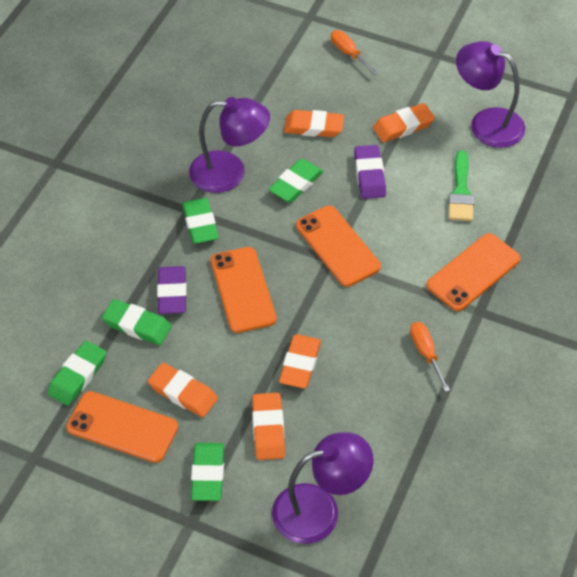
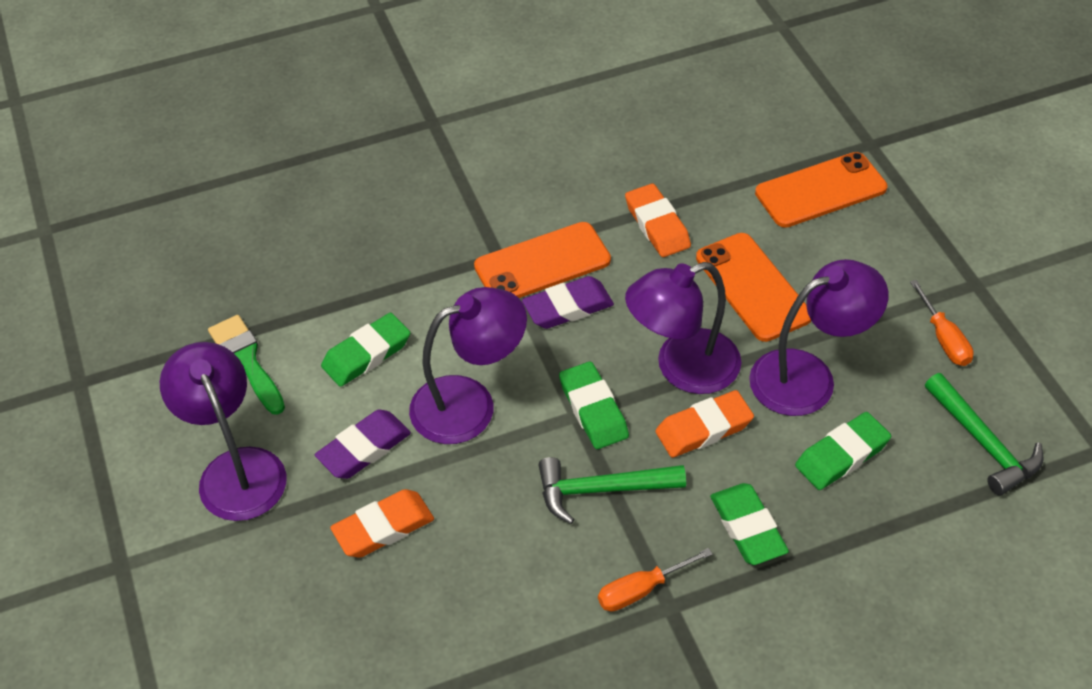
green eraser: [47,341,106,406] [102,299,172,345] [182,198,219,244] [191,443,224,501] [268,159,323,203] = 5 -> [321,313,410,387] [559,362,629,449] [710,483,789,565] [795,412,891,490] = 4
green hammer: none = 0 -> [538,457,686,524] [925,373,1044,496] = 2
orange eraser: [148,362,218,417] [252,393,285,460] [279,334,321,388] [284,110,344,137] [373,103,435,142] = 5 -> [330,489,434,558] [625,183,691,257] [655,390,754,458] = 3
orange phone: [66,391,178,463] [211,247,277,333] [296,205,381,287] [426,233,520,311] = 4 -> [474,222,611,298] [696,233,811,342] [755,152,888,228] = 3
purple lamp: [189,97,270,193] [272,432,373,544] [456,41,525,148] = 3 -> [160,342,287,521] [409,287,527,444] [625,262,742,394] [749,259,889,416] = 4

